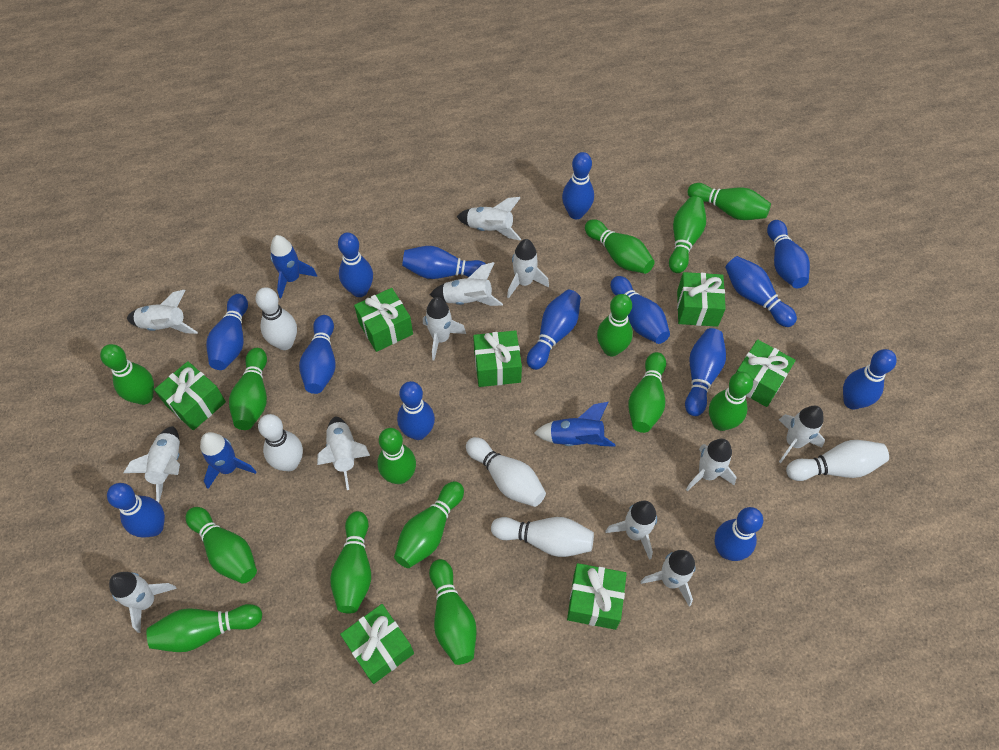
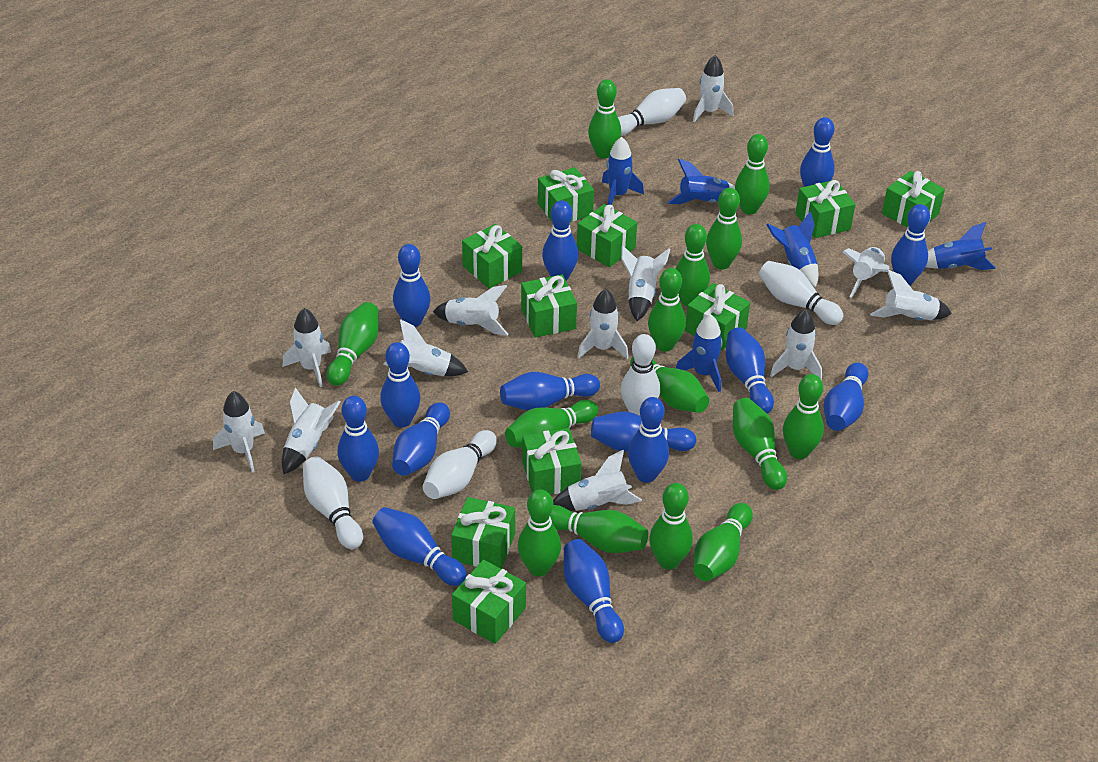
blue rocket: [200,432,256,489] [270,235,317,298] [535,402,616,447] = 3 -> [602,137,644,205] [667,159,735,204] [676,314,722,392] [767,211,819,287] [926,222,996,270] = 5
green gift: [154,361,226,430] [340,604,414,684] [354,288,413,352] [473,330,522,387] [567,563,627,630] [677,272,726,327] [736,339,796,407] = 7 -> [451,497,515,569] [452,559,526,644] [462,224,522,289] [521,274,577,338] [522,428,582,495] [538,167,594,222] [577,204,637,268] [685,283,750,351] [796,180,856,238] [882,171,945,228] = 10

